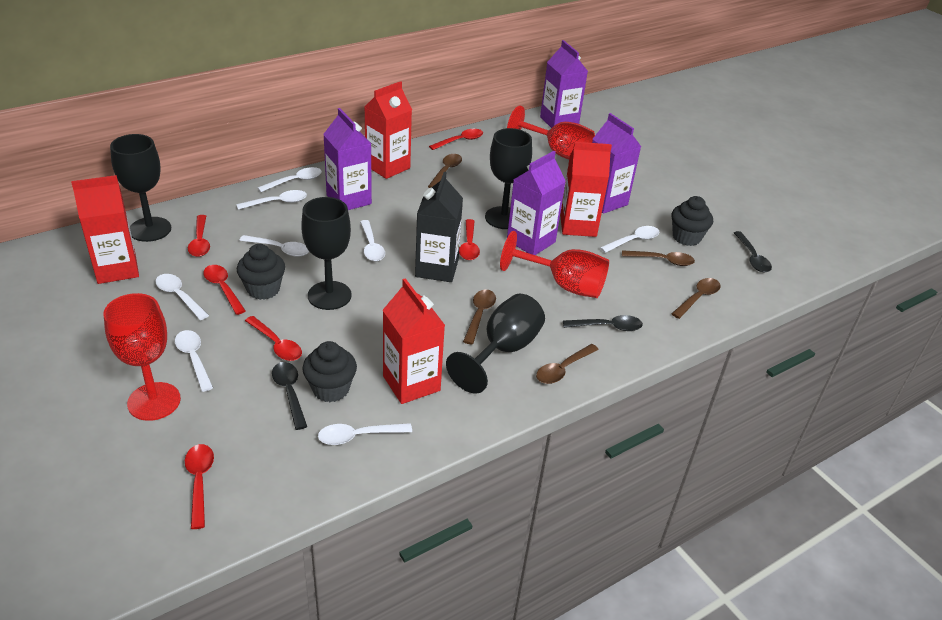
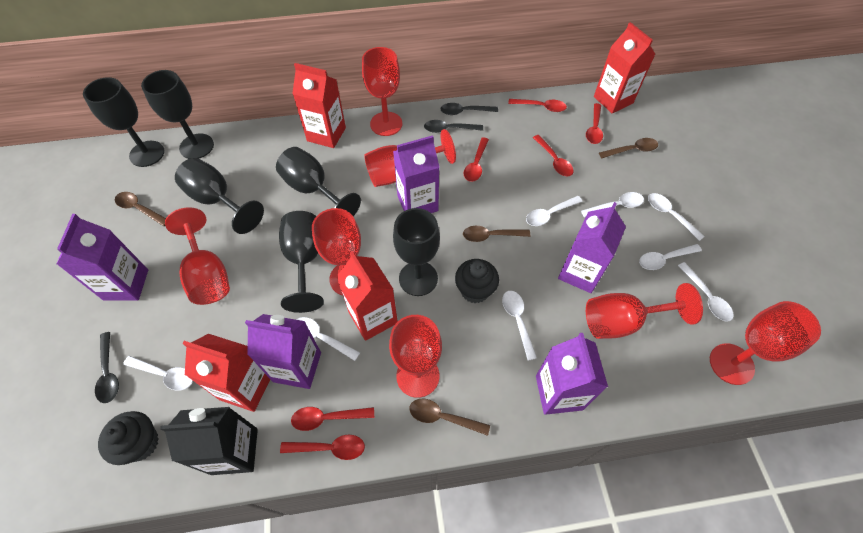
black cupcake: [237,244,285,300] [302,341,357,402] [671,196,713,246] = 3 -> [98,411,159,465] [455,259,499,303] = 2
black goblet: [110,134,171,242] [301,197,352,310] [446,294,545,394] [485,128,532,229] = 4 -> [83,77,165,167] [141,70,214,159] [175,158,264,234] [276,147,361,216] [279,211,324,313] [393,208,440,296] = 6
brown spoon: [428,154,462,188] [463,290,496,344] [536,344,599,384] [622,250,695,266] [671,278,721,319] = 5 -> [115,192,166,226] [409,398,490,436] [463,226,530,242] [599,138,658,158] = 4
purple carton: [323,108,372,210] [507,151,566,255] [540,40,588,128] [592,113,641,214] = 4 -> [57,214,148,301] [245,314,321,389] [393,135,440,213] [536,333,608,415] [558,202,626,293] = 5
red goblet: [104,293,181,421] [500,231,609,298] [507,105,595,160] = 3 -> [165,207,230,305] [312,208,361,296] [362,47,402,136] [364,129,456,187] [389,315,442,398] [586,283,703,339] [710,301,821,385] = 7

